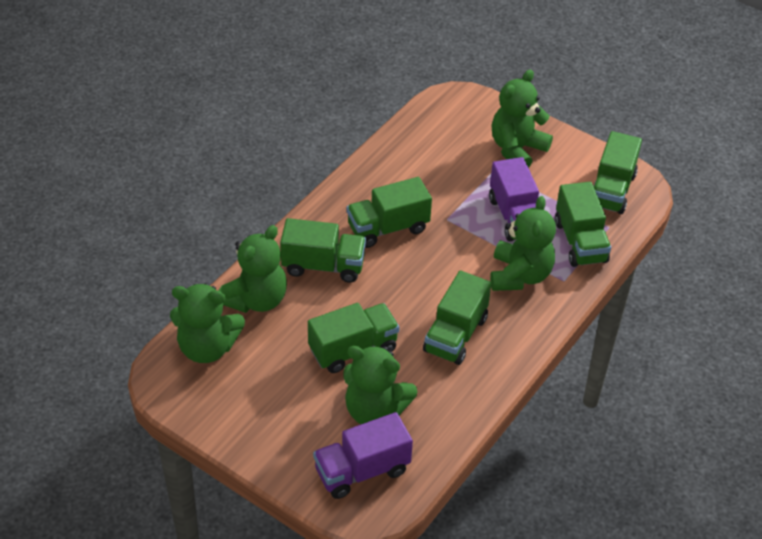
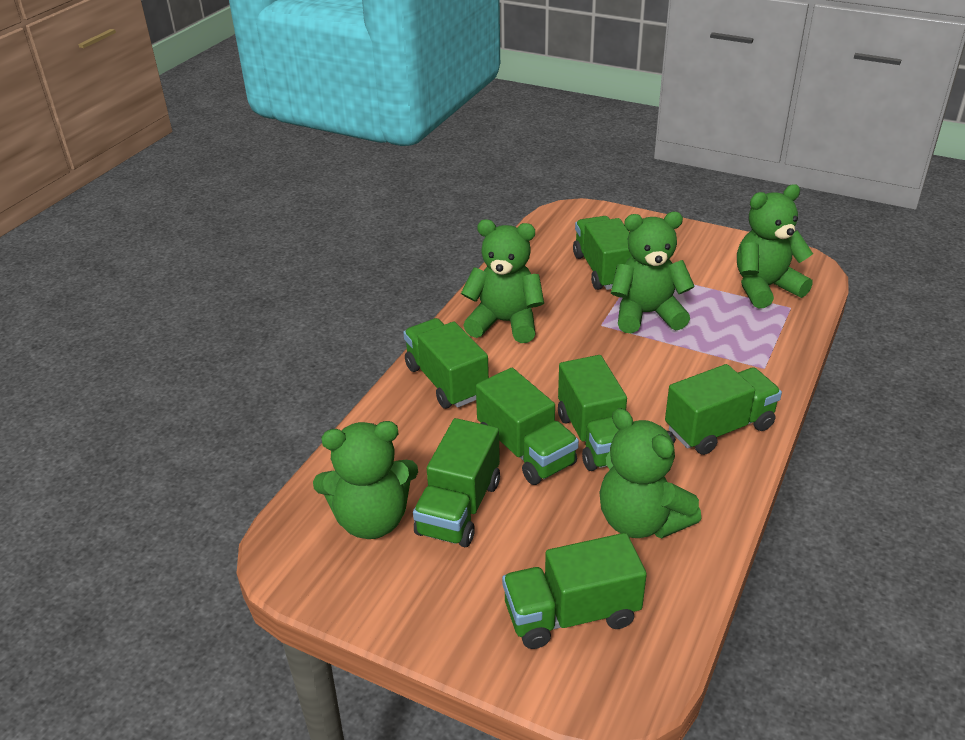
green truck: [280,218,366,283] [308,303,400,373] [347,177,432,248] [423,271,491,365] [555,182,611,267] [594,131,642,214] = 6 -> [403,318,489,409] [413,418,500,547] [476,368,579,485] [502,533,647,649] [558,355,627,471] [573,216,632,290] [665,364,782,455] = 7
purple truck: [313,412,413,499] [489,157,539,242] = 2 -> none = 0

